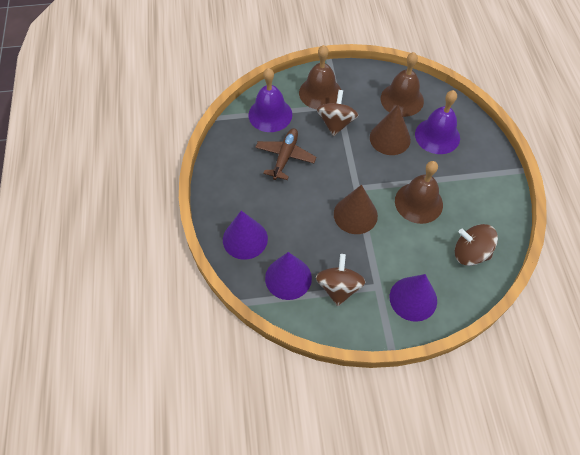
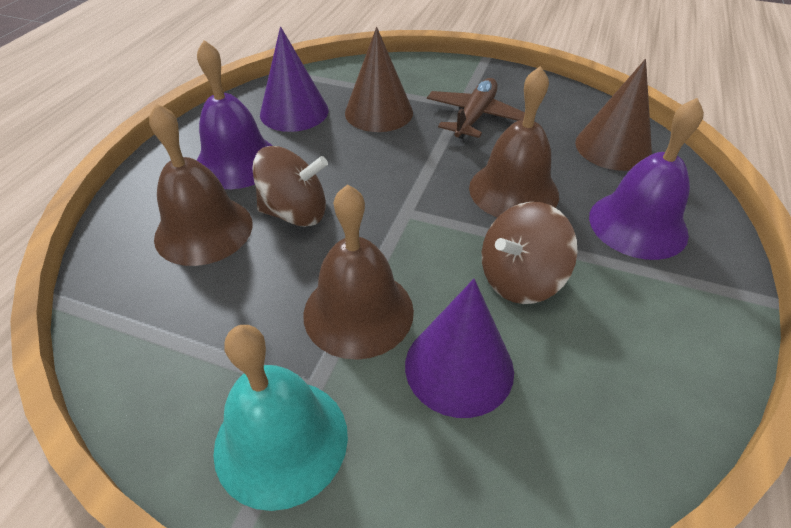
brown spinning top: [316,90,359,136] [316,254,365,306] [455,224,498,266] = 3 -> [252,146,328,227] [482,202,578,304] = 2
purple cone: [223,211,268,260] [265,252,312,300] [390,274,437,322] = 3 -> [260,26,329,132] [405,279,514,418] = 2
turquoise bell: none = 0 -> [213,325,348,511] = 1

